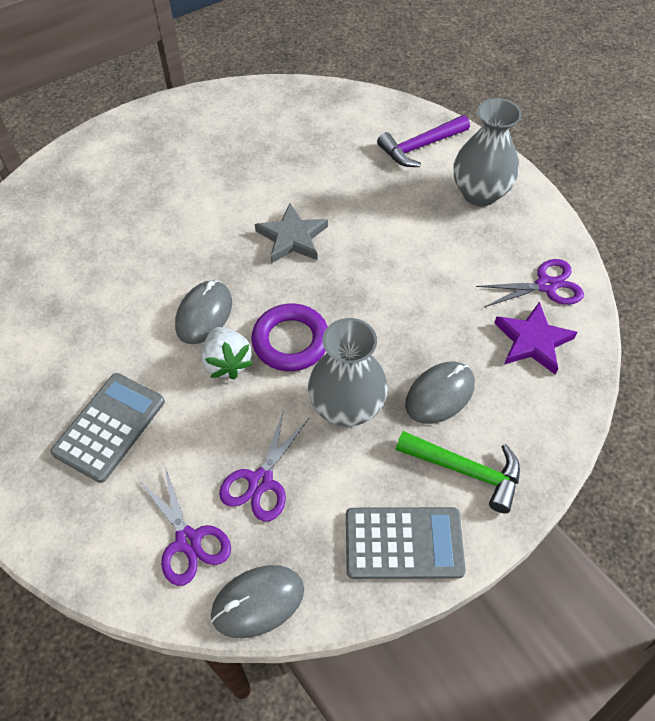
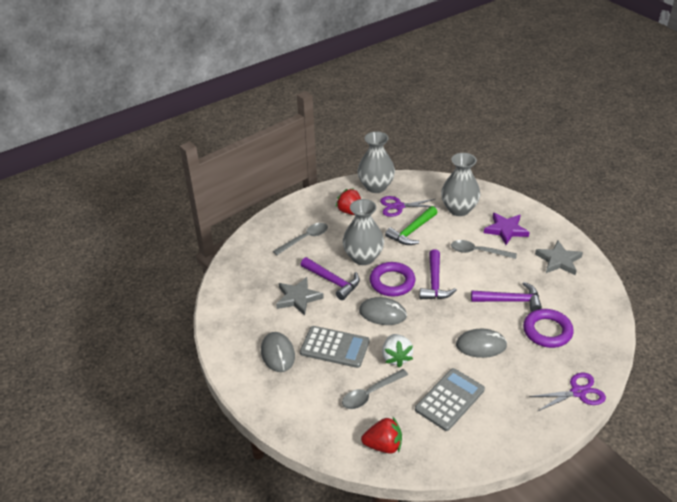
grey spoon: none = 0 -> [273,223,328,255] [342,369,408,409] [451,240,517,259] = 3
grey star: [255,203,328,263] = 1 -> [276,277,324,316] [535,241,583,275] = 2
grey vase: [308,318,388,427] [453,98,522,206] = 2 -> [343,199,384,265] [358,131,395,193] [441,153,480,216] = 3
purple hammer: [377,115,470,167] = 1 -> [301,257,360,300] [420,249,457,299] [471,282,542,312] = 3
purple ring: [251,304,328,371] = 1 -> [370,262,415,296] [523,309,574,348] = 2
purple scissors: [139,467,231,586] [219,409,309,521] [476,259,584,307] = 3 -> [380,196,437,217] [529,373,606,411] = 2
red strawberry: none = 0 -> [336,188,361,215] [361,417,402,454] = 2

